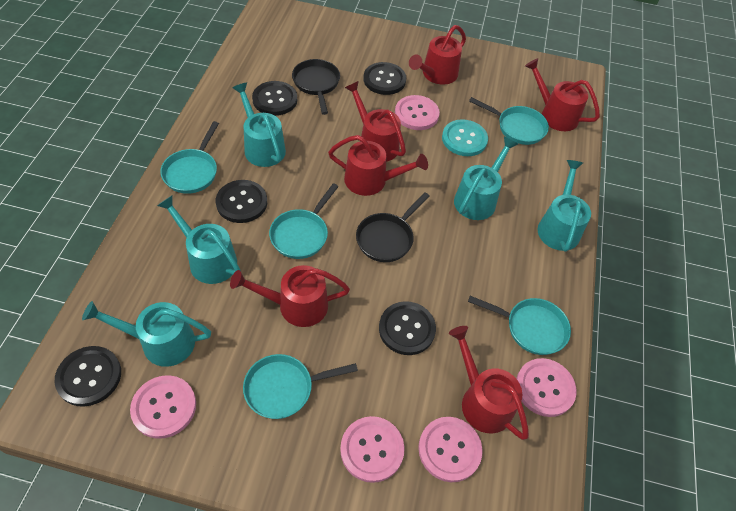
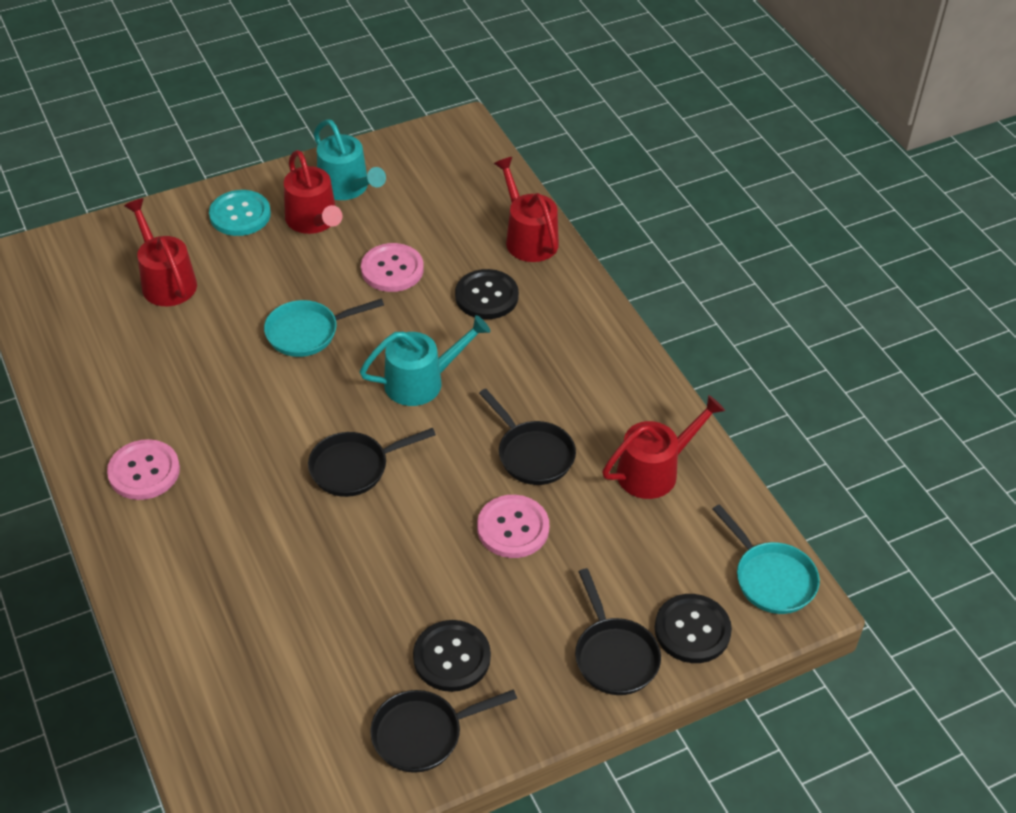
black button: [54,346,121,407] [216,180,267,223] [252,81,297,116] [363,62,406,95] [379,301,436,355] = 5 -> [413,620,491,692] [455,269,519,319] [655,594,732,663] = 3
black pan: [292,59,340,115] [356,192,430,262] = 2 -> [308,428,436,497] [370,689,517,773] [479,389,576,485] [575,568,661,695] = 4
pink button: [130,375,196,439] [340,416,404,483] [395,95,440,130] [418,417,483,482] [516,358,577,417] = 5 -> [107,439,180,500] [361,243,424,292] [477,495,549,558] = 3
red watering can: [230,265,350,327] [328,135,428,196] [345,81,406,162] [409,25,466,85] [449,326,529,440] [525,58,600,131] = 6 -> [124,198,197,306] [284,150,342,234] [493,157,559,262] [602,395,725,499] = 4
turquoise pan: [160,121,219,194] [243,354,358,419] [269,183,338,259] [468,296,571,355] [469,97,549,145] = 5 -> [264,299,384,357] [713,504,820,614] = 2
turquoise watering can: [82,301,211,367] [157,196,241,284] [232,82,286,167] [454,137,518,220] [538,160,591,252] = 5 -> [314,119,386,200] [360,315,490,406] = 2

